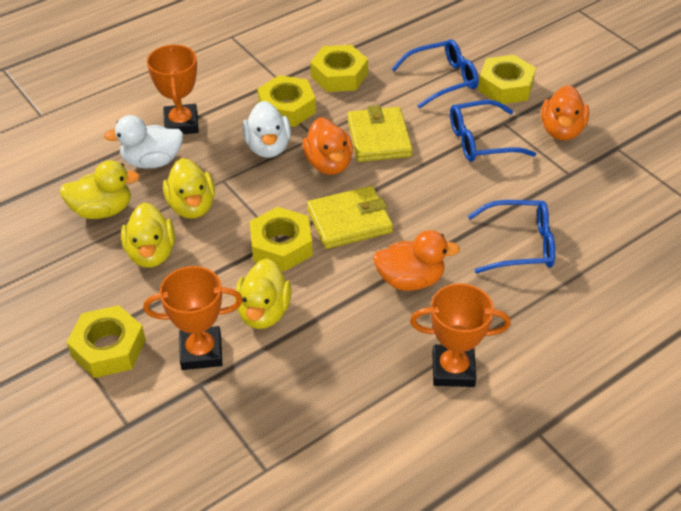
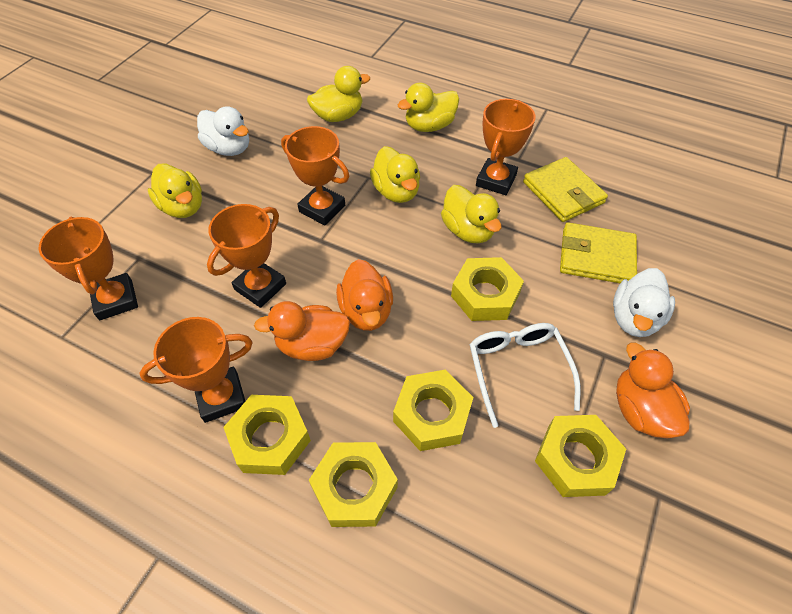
blue glasses: [391,39,479,108] [450,100,536,162] [468,200,555,273] = 3 -> none = 0
orange trophy: [143,266,243,370] [147,44,199,134] [410,283,511,387] = 3 -> [39,217,138,320] [140,317,253,423] [207,204,286,308] [281,126,349,226] [476,99,536,195] = 5
white glasses: none = 0 -> [469,323,581,428] = 1
yellow duck: [59,160,140,219] [121,203,175,268] [163,158,215,219] [235,259,292,329] = 4 -> [148,163,202,218] [307,66,370,122] [370,146,420,203] [398,83,459,132] [441,185,502,243] = 5

